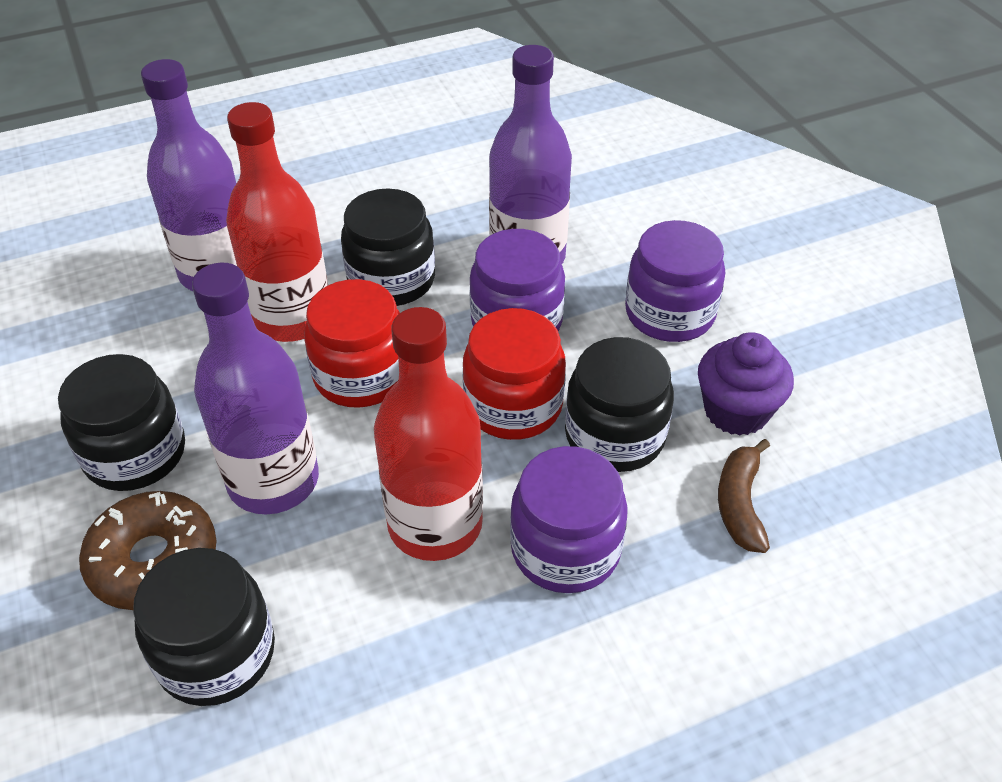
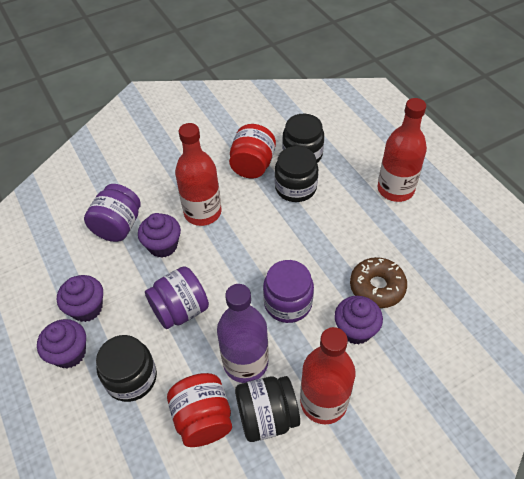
brown banana: [718,439,770,553] = 1 -> none = 0
purple bottle: [141,59,236,291] [192,263,319,514] [489,45,572,264] = 3 -> [217,284,269,383] = 1
purple cupcake: [698,332,794,436] = 1 -> [37,319,86,368] [57,275,103,322] [138,213,181,258] [335,296,383,344] = 4
red bottle: [226,102,328,342] [374,307,483,561] = 2 -> [175,123,221,226] [300,327,356,424] [378,98,427,202] = 3

